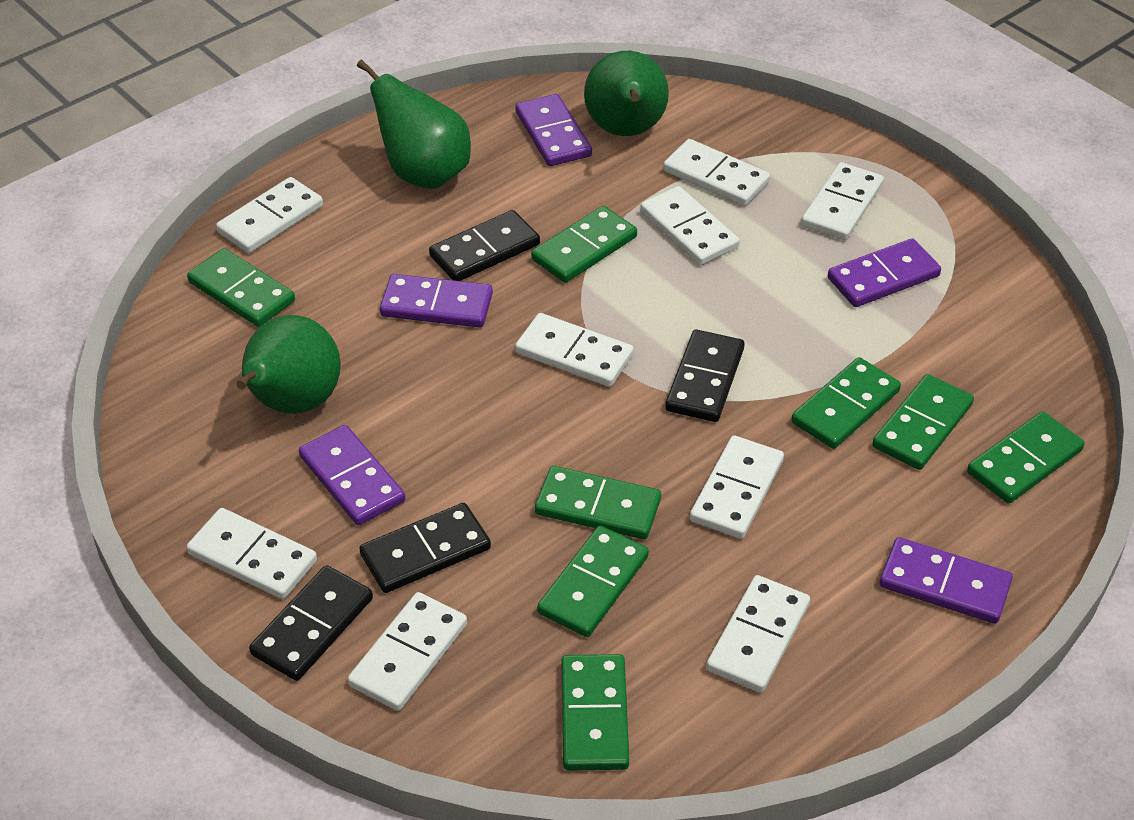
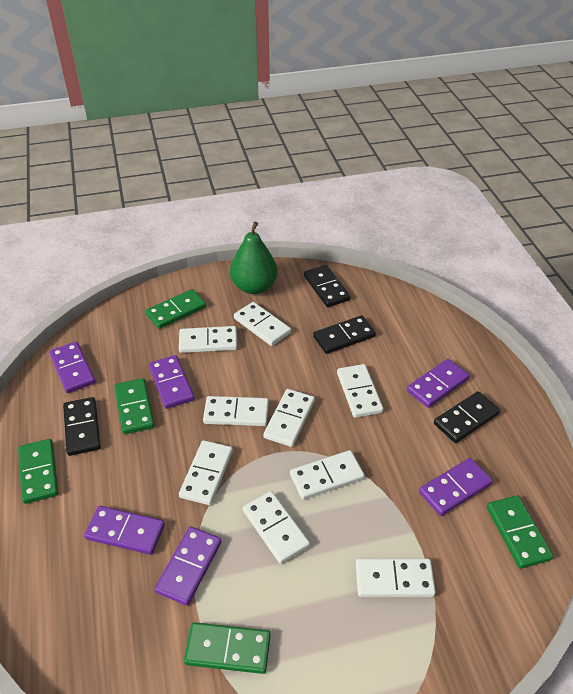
green domino: [187,248,295,327] [531,206,637,283] [535,466,661,539] [537,526,649,637] [561,654,629,770] [791,357,901,449] [872,374,974,470] [967,412,1085,504] = 8 -> [18,439,58,504] [114,378,155,434] [146,289,206,329] [184,622,271,674] [487,495,553,569] = 5
green pear: [236,315,341,414] [357,59,471,189] [584,51,669,136] = 3 -> [230,222,278,294] = 1
purple domino: [299,425,405,525] [380,274,493,328] [515,94,592,166] [828,238,941,307] [879,537,1013,624] = 5 -> [50,342,95,393] [84,506,165,555] [149,355,194,409] [155,526,222,606] [407,359,470,408] [419,458,493,516] = 6

